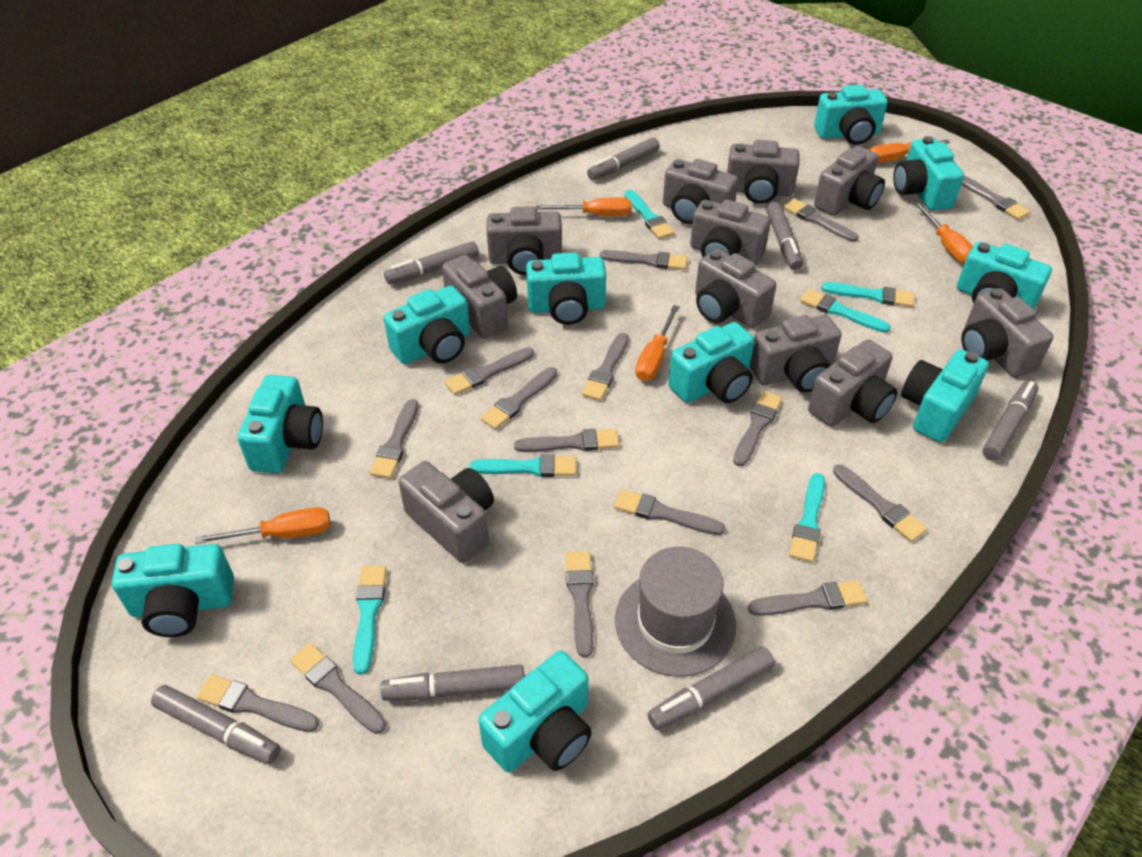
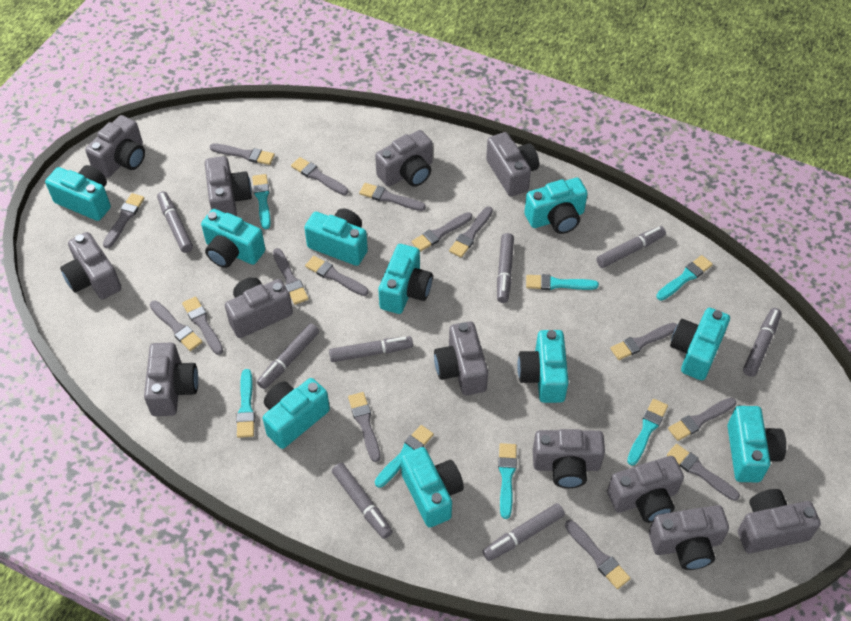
grey camera: [399,461,494,563] [442,255,517,338] [487,206,562,275] [663,159,738,224] [690,200,771,265] [695,249,776,328] [727,140,799,204] [750,315,842,392] [808,340,898,427] [814,146,885,216] [961,288,1053,377] = 11 -> [60,232,121,299] [85,115,145,178] [144,343,198,416] [205,156,252,216] [225,277,293,338] [375,130,433,187] [434,321,488,395] [486,132,539,197] [533,429,605,488] [607,456,684,523] [649,505,729,570] [738,489,821,553] = 12
grey hat: [615,547,736,677] = 1 -> none = 0
grey marker: [151,685,281,764] [380,665,524,701] [384,241,479,284] [587,137,660,180] [648,647,775,730] [766,202,803,270] [983,380,1038,461] = 7 -> [157,191,193,253] [257,323,319,389] [329,336,413,362] [332,463,393,539] [482,503,565,561] [497,233,514,303] [596,226,666,268] [743,308,781,377] = 8
orange screwdriver: [195,507,330,544] [536,197,632,216] [635,305,680,381] [869,140,950,163] [914,202,973,264] = 5 -> none = 0
turquoise brush: [353,566,387,674] [470,455,576,477] [625,190,674,239] [789,473,825,562] [800,289,891,333] [821,282,914,307] = 6 -> [236,369,255,438] [252,174,271,229] [375,425,434,488] [498,443,517,519] [526,274,599,290] [627,399,668,466] [656,255,713,300] = 7

